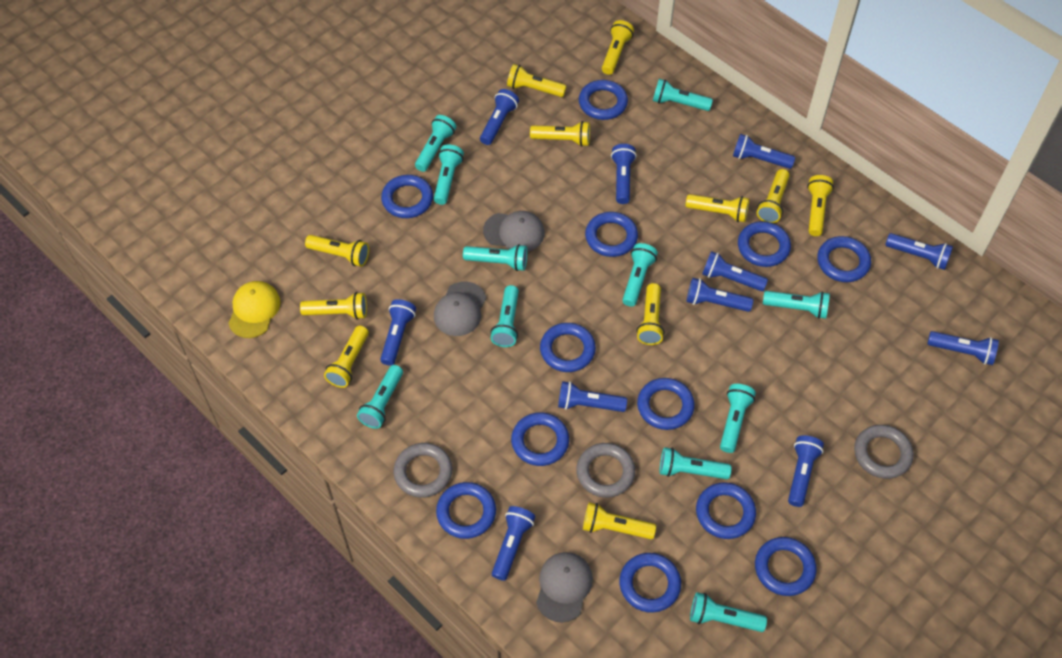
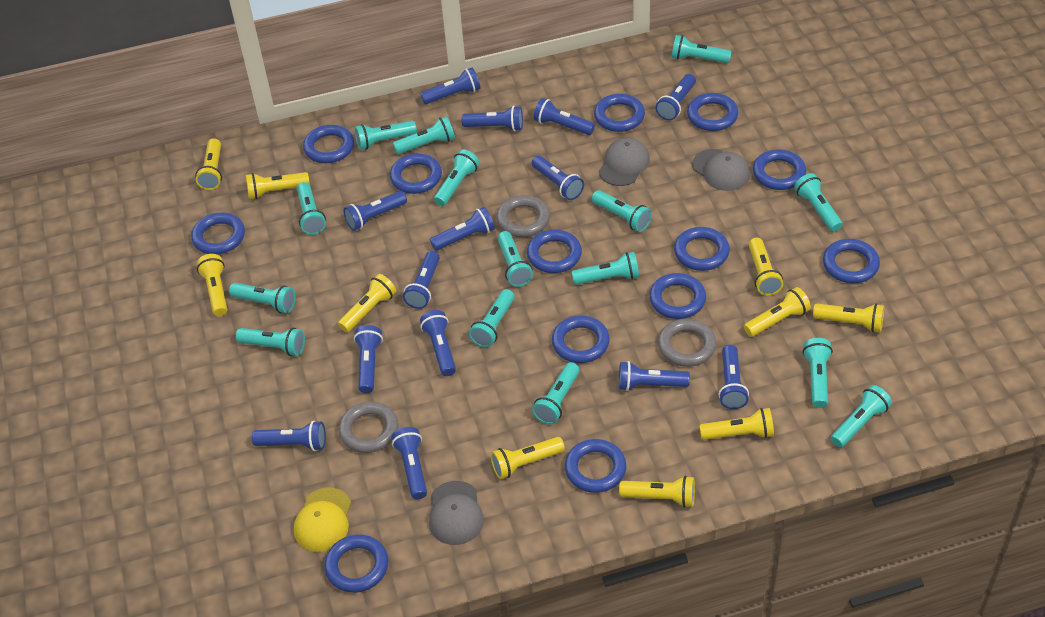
blue flashlight: [380,299,416,366] [480,89,519,145] [492,506,535,581] [558,381,627,412] [611,144,636,204] [687,278,753,312] [702,251,768,291] [733,134,795,169] [788,435,824,507] [885,233,953,270] [927,331,999,365] = 11 -> [252,421,326,451] [344,191,407,231] [354,325,383,393] [391,427,427,499] [403,251,440,309] [420,68,481,104] [420,310,456,376] [430,207,495,251] [461,106,523,131] [531,156,584,200] [533,98,595,135] [619,361,690,391] [656,74,696,120] [719,345,749,409] = 14
blue ring: [381,175,433,218] [436,482,496,539] [511,413,569,466] [540,323,596,372] [579,80,628,120] [585,212,638,257] [619,553,681,613] [637,378,695,430] [696,482,756,539] [738,221,791,267] [755,537,817,596] [817,236,871,282] = 12 -> [191,212,245,255] [303,125,354,163] [324,534,389,593] [390,154,442,194] [527,230,582,273] [552,315,610,363] [564,439,627,493] [594,94,645,132] [649,273,706,319] [674,227,730,271] [687,93,738,131] [753,149,806,190] [823,239,880,283] = 13
turquoise flashlight: [357,365,403,429] [415,115,456,172] [434,144,464,205] [463,244,527,271] [490,285,519,347] [622,243,658,307] [653,79,713,111] [660,447,731,479] [690,592,767,632] [720,384,756,453] [763,291,830,319] = 11 -> [229,283,296,313] [236,328,305,356] [297,182,326,235] [355,121,417,150] [393,116,455,154] [434,149,479,206] [469,289,514,348] [498,231,533,287] [532,362,580,424] [572,252,639,285] [592,190,652,232] [671,35,732,63] [794,173,843,232] [802,338,833,408] [831,385,892,448] = 15
yellow flashlight: [300,292,367,320] [305,235,369,267] [324,326,369,388] [507,64,567,97] [530,121,590,147] [583,502,656,539] [602,20,634,75] [636,283,664,345] [686,194,749,222] [757,169,790,223] [807,175,834,236] = 11 -> [195,138,222,190] [197,254,227,316] [246,172,310,199] [338,274,396,332] [491,437,565,479] [619,476,695,508] [699,408,774,440] [744,287,811,337] [749,238,783,296] [813,304,884,333] = 10

